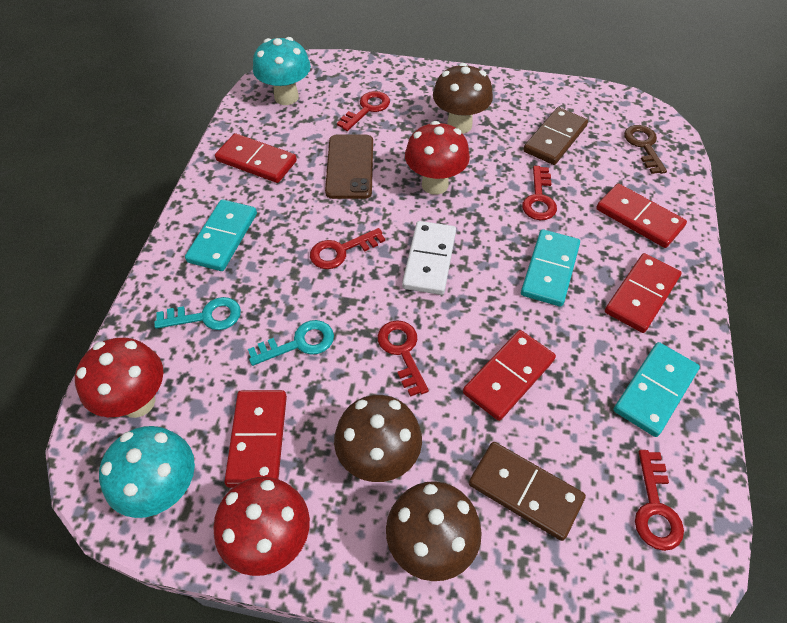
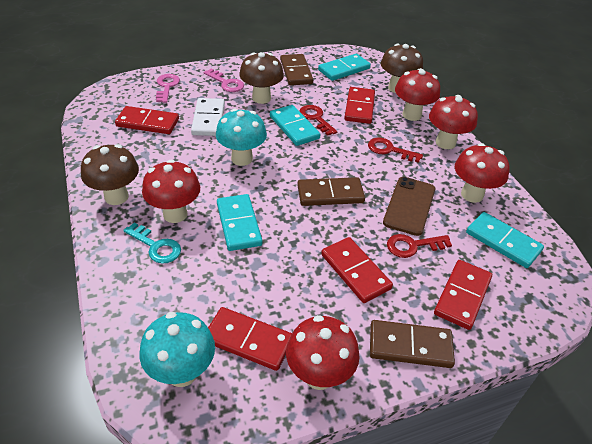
brown domino: [469,442,586,541] [523,107,588,165] = 2 -> [280,54,313,85] [297,177,365,206] [370,320,455,368] = 3
brown key: [624,125,667,174] = 1 -> none = 0
pink key: none = 0 -> [156,74,180,103] [204,69,244,92] = 2
red key: [310,228,385,269] [337,91,390,131] [378,320,429,397] [522,166,557,220] [635,450,684,551] = 5 -> [300,105,337,136] [368,138,423,163] [387,234,452,258] = 3
red mushroom: [75,338,163,418] [213,477,310,576] [405,121,470,195] = 3 -> [142,160,200,223] [286,315,360,390] [395,68,440,121] [429,95,478,149] [455,143,509,203] = 5
turquoise domino: [185,199,257,271] [521,229,580,307] [613,342,700,437] = 3 -> [217,194,263,251] [270,105,321,146] [318,54,371,81] [466,212,544,268] = 4
turquoise key: [154,297,241,330] [248,320,334,366] = 2 -> [123,222,181,264] = 1

